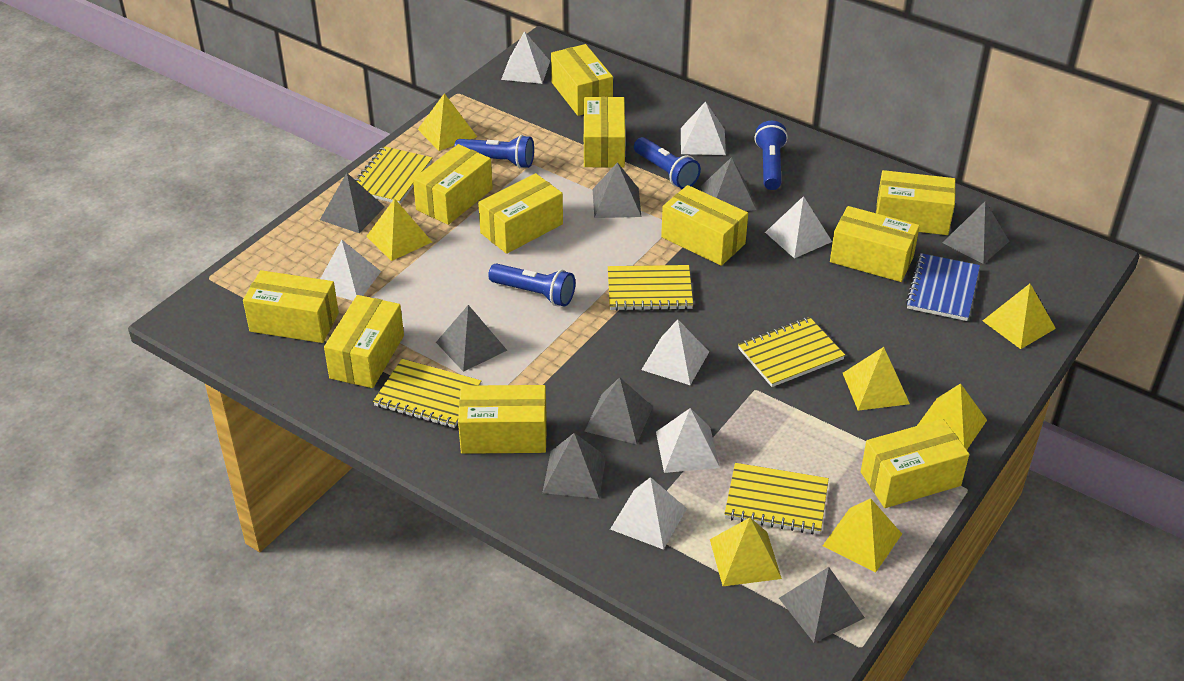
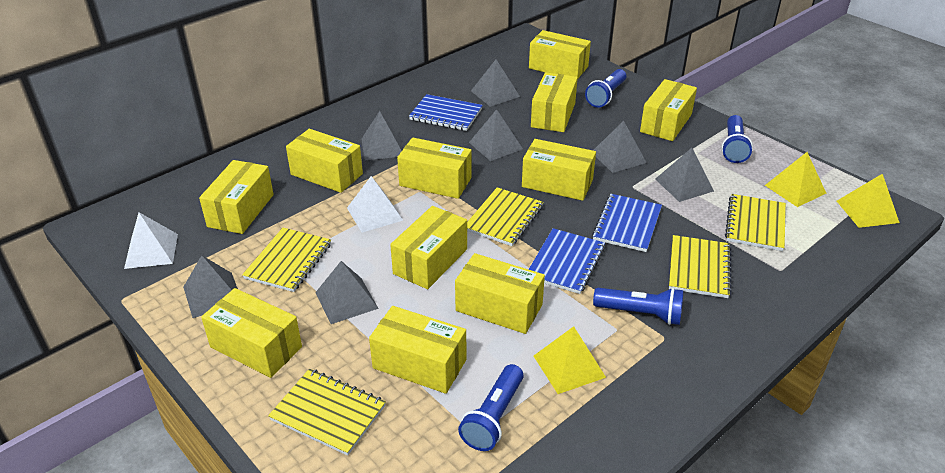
blue notebook: [906,253,980,321] = 1 -> [409,94,483,131] [528,228,605,294] [592,194,662,252] = 3
grey pyramid: [320,173,385,233] [436,305,507,372] [542,433,606,499] [584,377,653,445] [593,162,641,218] [701,157,756,211] [779,567,865,643] [942,201,1009,264] = 8 -> [183,255,238,318] [315,261,379,324] [361,111,403,160] [469,109,523,161] [471,60,520,107] [593,121,647,173] [655,148,714,202] = 7
white pyramid: [320,240,381,301] [501,31,550,84] [610,477,687,550] [641,319,709,385] [656,408,720,473] [681,101,726,155] [765,196,832,258] = 7 -> [124,212,178,269] [347,176,403,233] = 2
yellow pyramid: [366,198,432,261] [418,93,477,151] [710,518,782,586] [823,498,902,573] [843,347,910,411] [917,383,987,450] [983,284,1056,349] = 7 -> [534,326,606,394] [765,152,826,207] [837,174,900,228] = 3

